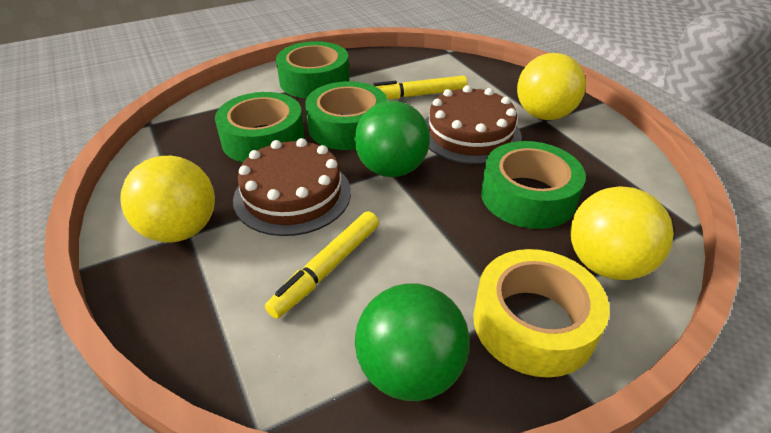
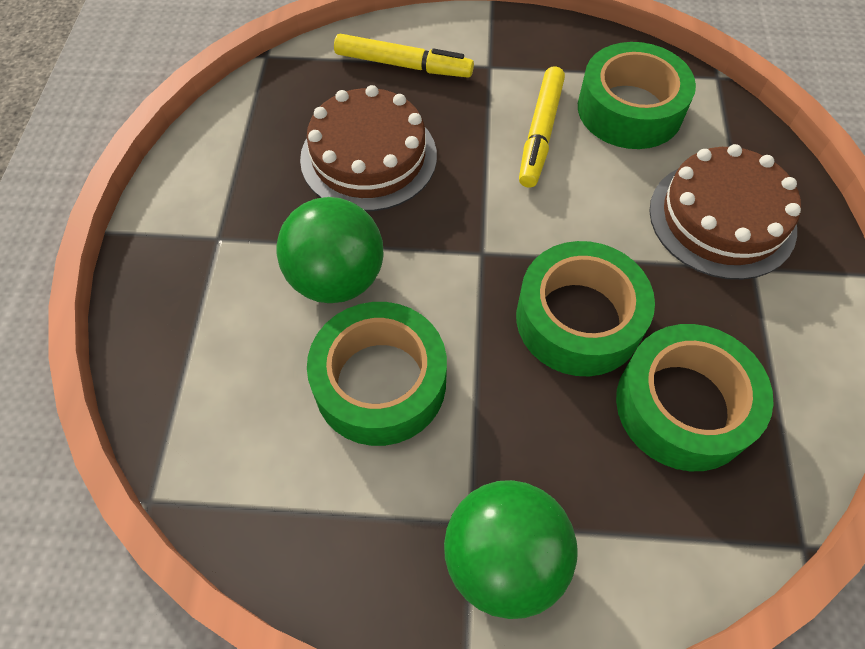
yellow ball: [121,156,215,243] [517,53,586,120] [571,186,674,280] = 3 -> none = 0
yellow tape: [473,249,610,378] = 1 -> none = 0

